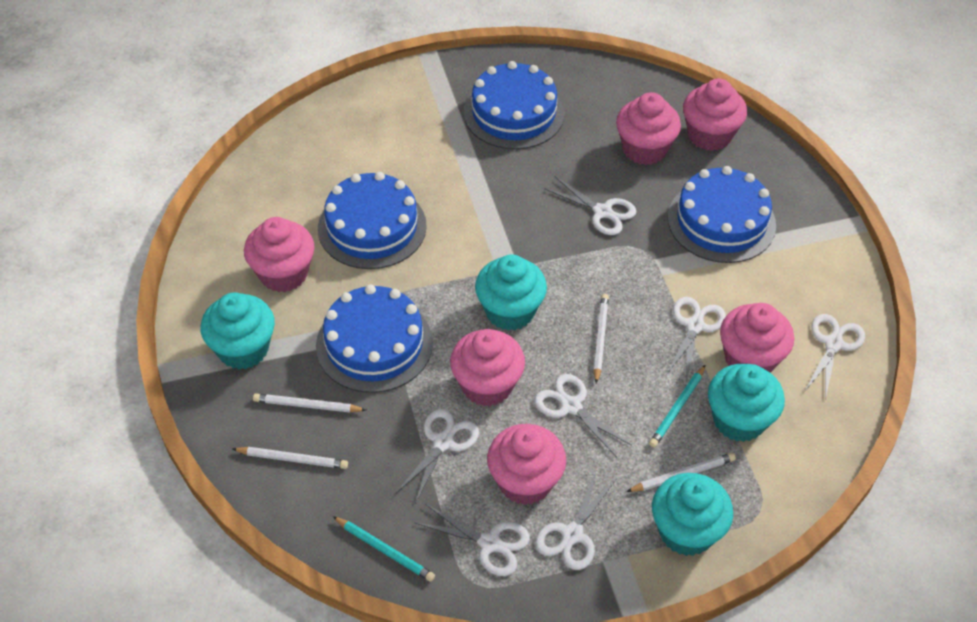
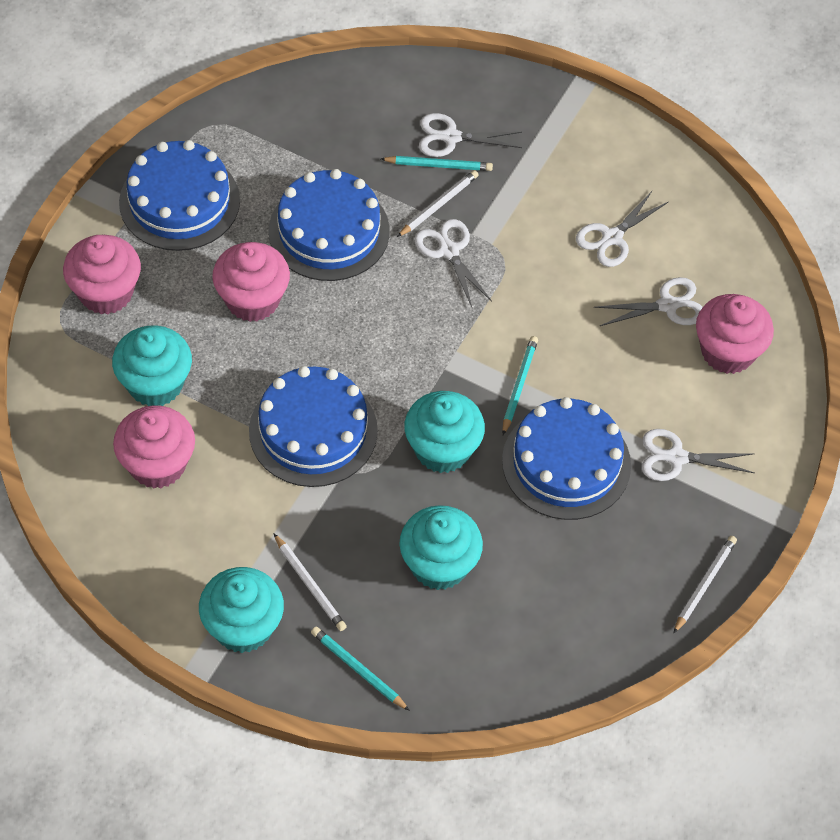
pink cupcake: [244,217,315,292] [450,329,525,406] [487,424,566,505] [616,92,681,165] [683,78,747,151] [720,303,794,372] = 6 -> [63,235,141,314] [113,405,195,488] [212,242,290,322] [696,294,774,374] = 4
turquoise pencil: [333,516,435,582] [649,365,705,448] = 2 -> [311,627,410,711] [381,156,493,171] [502,336,538,435] = 3
white pencil: [233,447,348,469] [253,393,366,413] [593,294,609,384] [626,453,736,492] = 4 -> [274,534,347,631] [397,170,478,237] [673,536,737,634] = 3
white scissors: [395,409,479,504] [415,504,530,576] [535,374,632,457] [535,472,616,570] [544,177,636,235] [667,297,726,379] [805,314,865,399] = 7 -> [415,219,492,307] [419,113,522,157] [576,190,668,267] [594,277,703,326] [642,429,755,481] = 5

